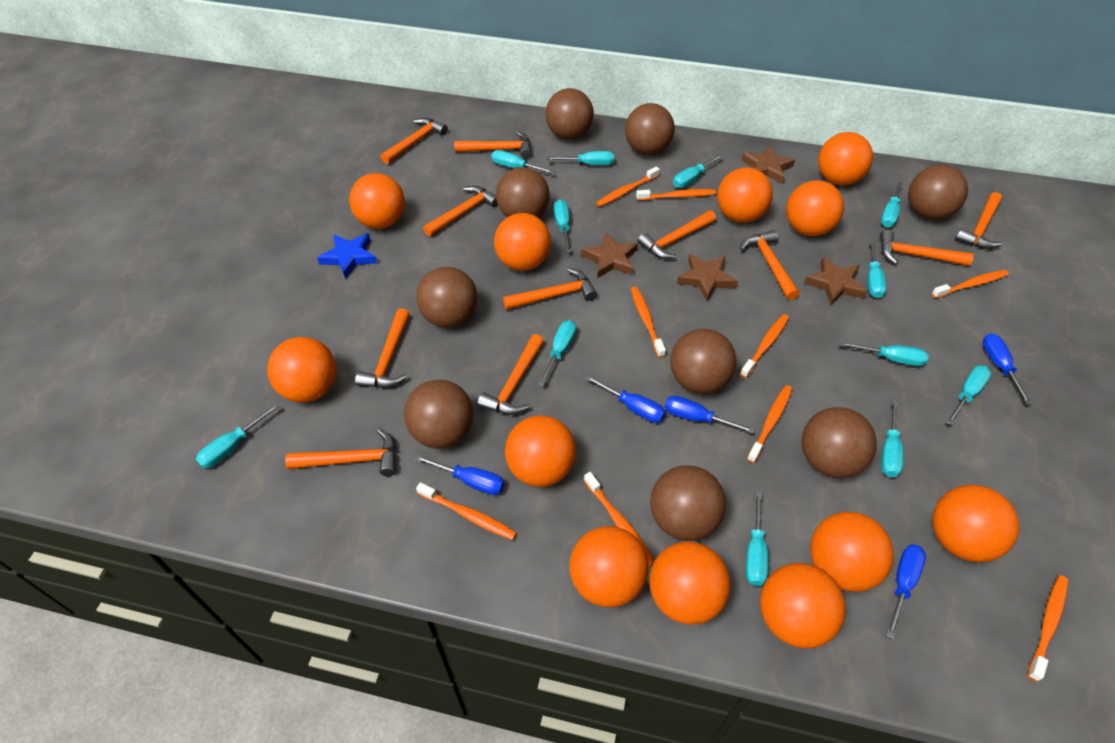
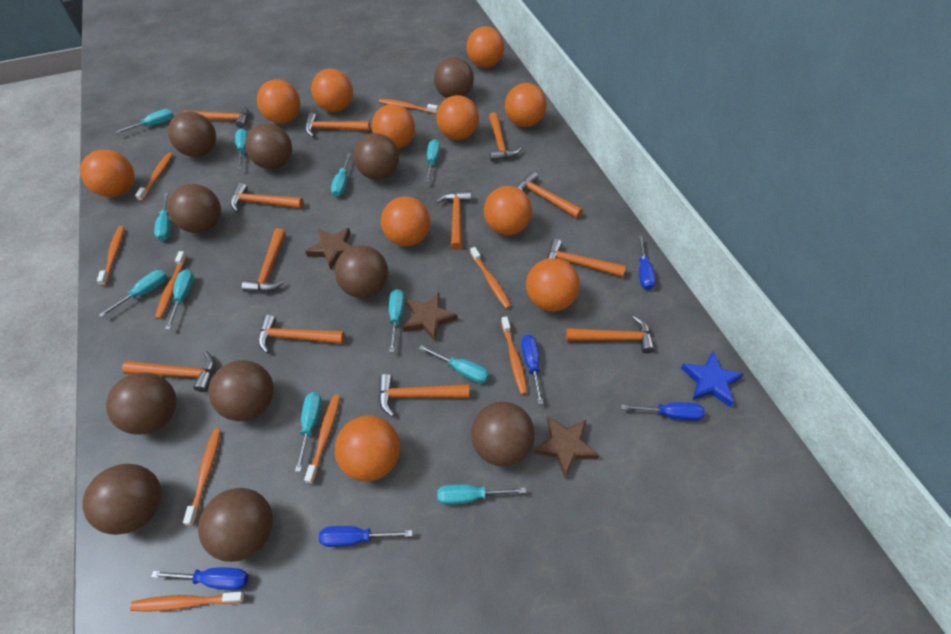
brown ball: [404,380,474,448] [416,267,478,328] [496,167,550,218] [545,88,594,139] [625,103,675,155] [650,465,726,541] [670,329,737,394] [801,407,877,478] [908,165,968,220] = 9 -> [82,464,162,535] [106,372,177,435] [167,184,221,233] [168,111,216,157] [198,488,273,562] [208,360,274,421] [245,123,292,169] [335,245,388,298] [354,133,399,180] [434,57,474,98] [471,402,535,467] = 11
brown star: [581,232,638,278] [677,254,738,301] [742,146,795,184] [804,257,867,305] = 4 -> [305,228,352,269] [403,292,457,342] [534,416,599,478] = 3
orange ball: [267,337,337,403] [349,173,405,229] [494,213,551,271] [505,415,576,487] [569,526,649,607] [649,541,731,625] [717,167,773,223] [760,563,846,649] [786,180,844,236] [810,512,894,592] [818,132,873,185] [932,485,1019,562] = 12 -> [80,150,135,197] [257,79,300,123] [311,69,353,112] [335,415,400,482] [372,104,415,149] [381,196,430,247] [436,95,479,140] [466,26,504,68] [484,186,532,235] [505,83,547,127] [526,258,580,312] = 11
orange hammer: [285,429,396,476] [355,308,410,388] [381,118,448,164] [423,186,498,237] [454,131,531,158] [477,334,544,415] [503,268,597,310] [638,210,716,259] [740,230,799,300] [880,230,974,266] [955,192,1002,249] = 11 -> [122,351,215,392] [184,105,249,129] [230,183,303,212] [242,228,286,292] [258,315,345,353] [305,113,370,137] [378,374,469,417] [436,191,471,250] [489,112,521,161] [517,172,583,218] [547,239,626,277] [566,316,655,354] = 12
turquoise screwdriver: [196,403,279,468] [491,150,555,174] [538,320,576,386] [546,151,614,165] [554,199,572,252] [673,154,723,188] [746,491,768,586] [839,341,929,366] [867,241,887,298] [881,181,903,227] [881,399,904,477] [946,365,992,425] = 12 -> [99,270,167,317] [115,109,174,134] [154,193,171,241] [165,269,194,330] [235,129,248,170] [295,392,322,472] [331,153,351,197] [389,289,404,352] [419,345,489,383] [425,139,440,182] [437,484,526,505] = 11

